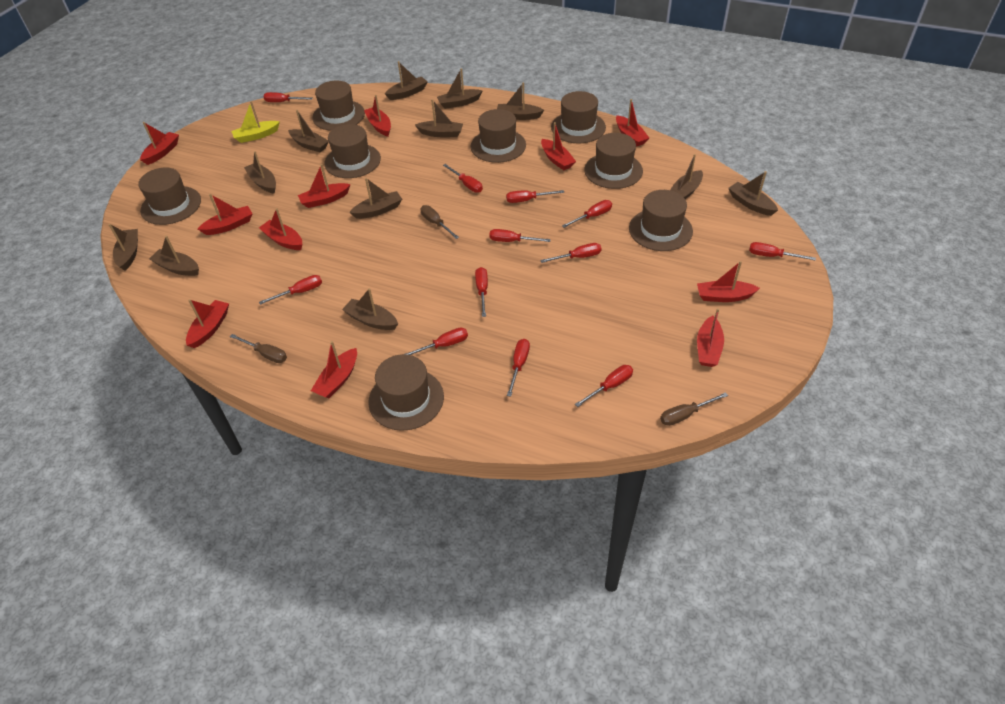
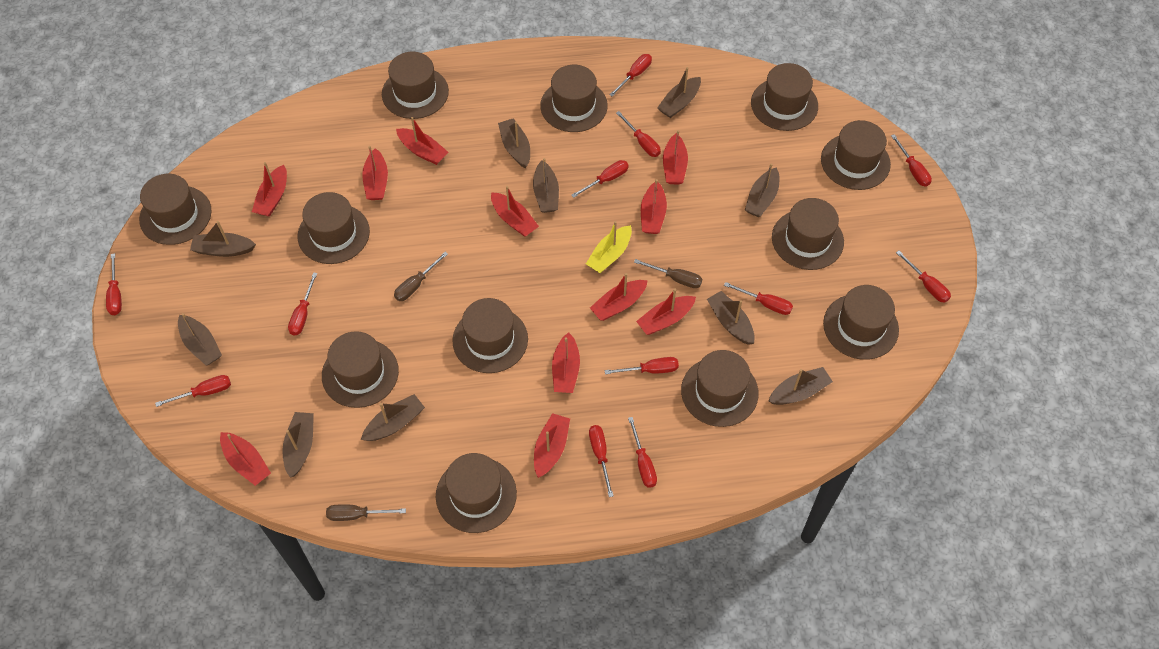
brown boat: [108,224,138,271] [149,235,199,276] [244,151,276,194] [288,110,329,152] [342,288,398,330] [349,178,402,219] [385,61,427,100] [415,99,463,137] [437,68,483,109] [497,82,544,120] [670,154,703,199] [728,171,778,216] = 12 -> [178,313,222,366] [190,221,256,257] [282,412,314,478] [361,394,425,441] [498,118,530,168] [533,158,559,213] [657,67,701,118] [707,291,755,345] [745,163,779,217] [769,367,833,405] = 10
brown hat: [138,167,201,225] [312,81,365,131] [324,124,381,178] [368,354,444,431] [471,109,526,163] [551,91,606,143] [584,133,643,189] [629,190,693,251] = 8 -> [139,174,211,245] [298,192,370,264] [322,331,399,408] [382,52,449,119] [436,453,517,533] [452,298,528,373] [540,65,608,132] [681,350,759,427] [751,63,818,131] [772,198,844,270] [821,120,891,190] [823,285,899,360] = 12

